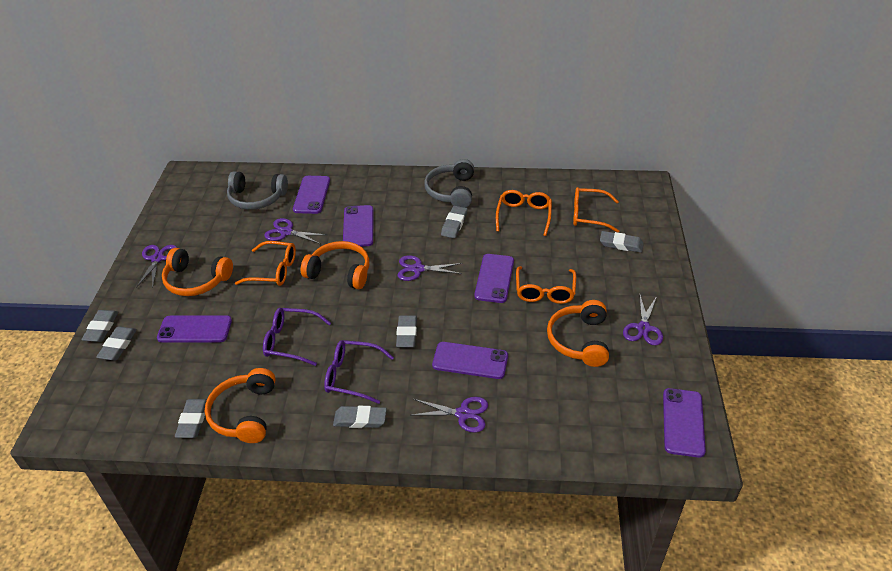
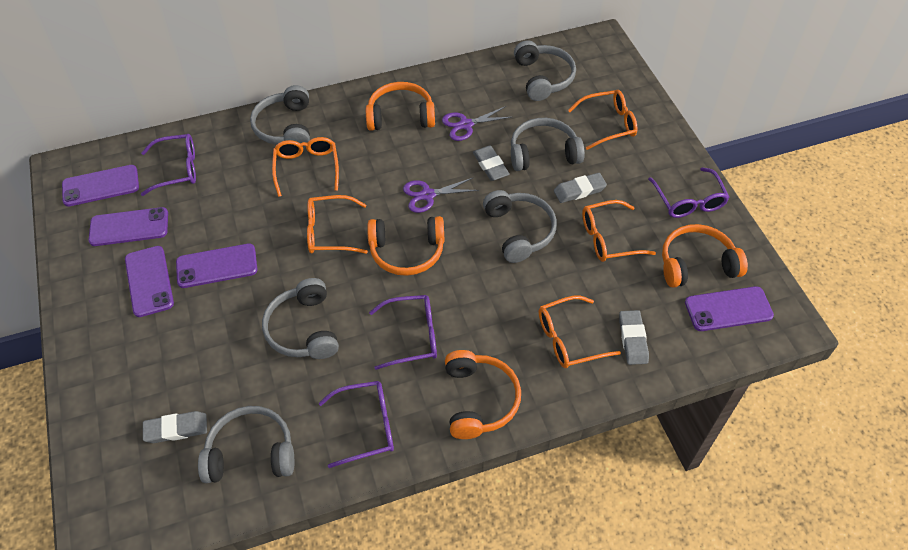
grey eraser: [81,310,118,342] [96,326,137,360] [175,399,207,438] [333,406,387,428] [396,315,417,348] [441,206,467,238] [600,231,644,253] = 7 -> [143,411,207,443] [473,146,510,181] [554,173,607,203] [619,310,649,365] = 4
grey headphones: [227,171,288,210] [424,159,474,208] = 2 -> [198,406,294,483] [250,85,310,149] [262,278,339,359] [483,190,557,263] [511,118,585,171] [514,40,576,101] = 6
orange glasses: [235,241,296,286] [496,190,552,236] [516,266,576,304] [573,187,619,233] = 4 -> [272,137,339,197] [307,195,368,254] [539,295,621,368] [568,90,637,150] [582,200,656,262] = 5
purple glasses: [263,308,331,366] [324,340,394,404] = 2 -> [141,134,196,196] [319,381,394,468] [369,295,437,370] [648,167,730,218] = 4
purple phone: [157,315,232,342] [293,176,330,214] [343,205,373,247] [432,342,508,379] [474,254,514,303] [663,388,706,458] = 6 -> [62,165,139,206] [89,207,168,246] [125,246,174,317] [176,243,258,288] [685,286,774,331] = 5
purple scissors: [136,245,177,288] [264,218,327,244] [398,256,462,281] [412,397,488,433] [623,295,663,346] = 5 -> [403,177,479,213] [442,106,512,141] = 2

